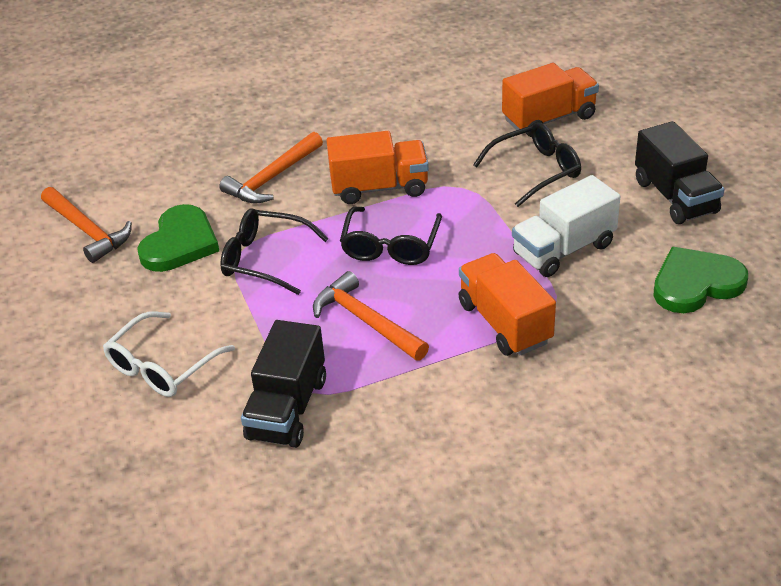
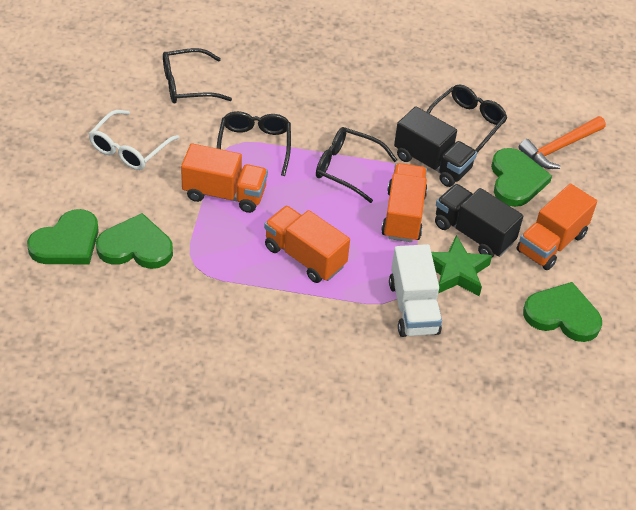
black glasses: [220,208,329,295] [340,207,442,265] [473,122,581,207] = 3 -> [163,48,232,103] [217,111,291,176] [316,127,397,203] [426,84,507,153] = 4
green heart: [137,204,219,272] [653,247,748,313] = 2 -> [27,209,99,264] [96,213,173,269] [491,148,552,207] [523,282,602,342] = 4
green star: none = 0 -> [431,235,492,296] = 1
orange hammer: [41,187,132,263] [219,132,323,204] [313,271,429,361] = 3 -> [518,116,606,169] = 1
orange truck: [326,131,429,204] [458,253,556,356] [502,63,599,137] = 3 -> [181,143,268,213] [264,206,350,283] [381,163,428,242] [516,183,597,270] = 4

